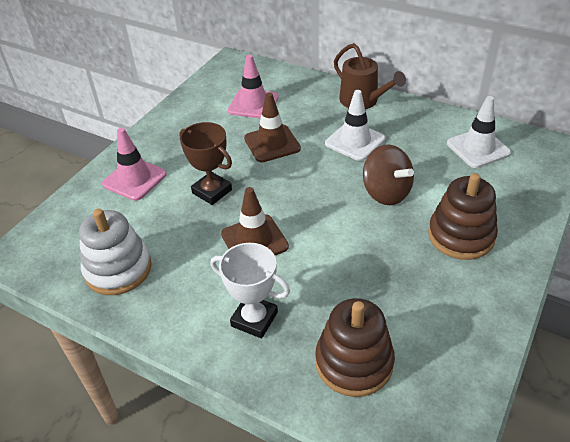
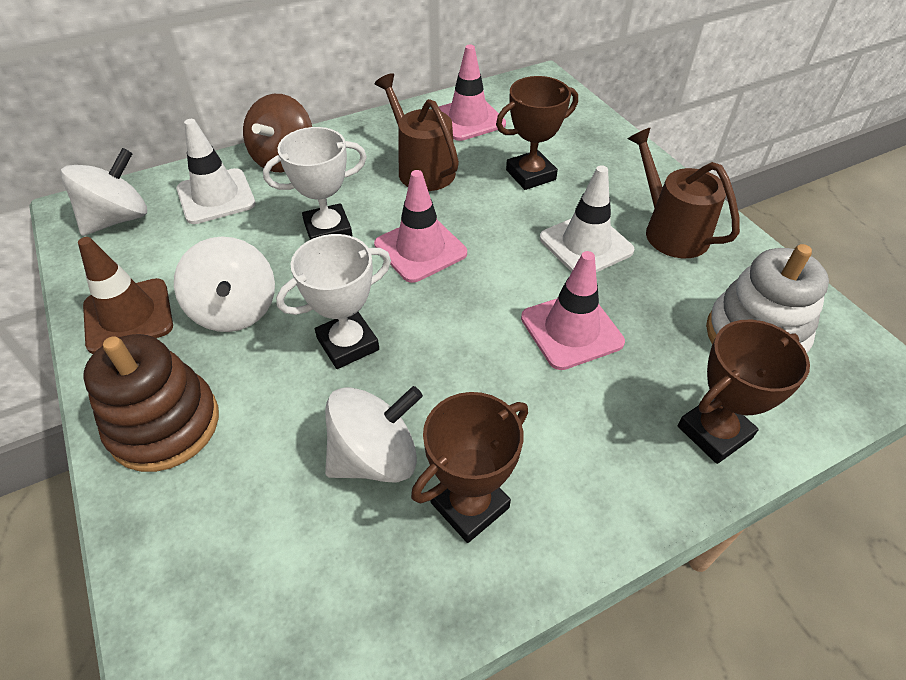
brown stacking toy: [315,298,395,397] [428,173,498,260] = 2 -> [83,334,219,472] = 1
brown traffic cone: [221,187,289,255] [244,92,301,162] = 2 -> [78,237,173,354] = 1
brown trophy: [179,122,232,205] = 1 -> [411,392,528,543] [496,76,578,190] [678,320,810,464] = 3
brown watering can: [334,43,406,109] = 1 -> [375,73,459,191] [628,127,740,258] = 2
pink traffic cone: [102,128,167,201] [228,55,279,119] = 2 -> [374,170,467,283] [439,45,506,141] [521,251,625,370] = 3
white spinning top: none = 0 -> [60,148,147,236] [174,236,275,332] [325,386,423,483] = 3
white trophy: [211,243,290,338] = 1 -> [263,127,367,240] [276,234,391,369] = 2

